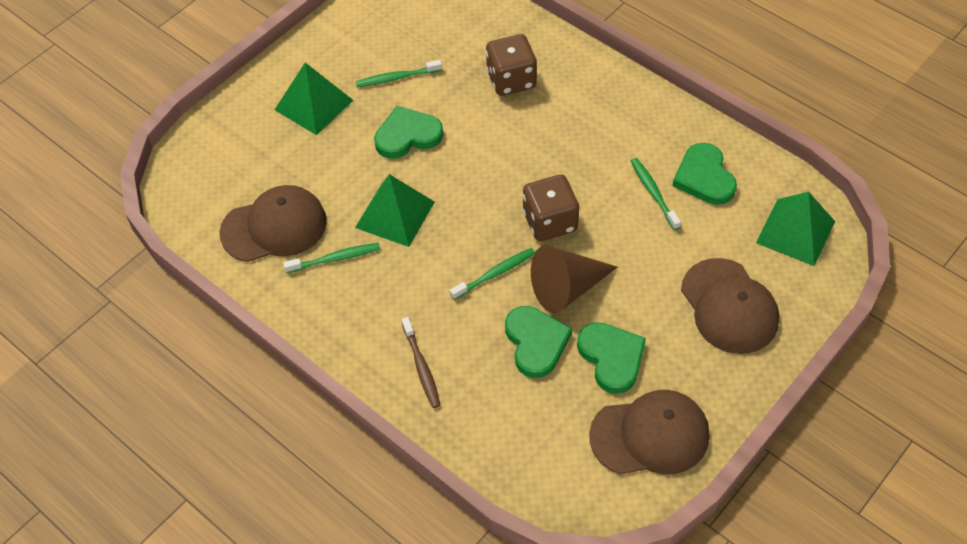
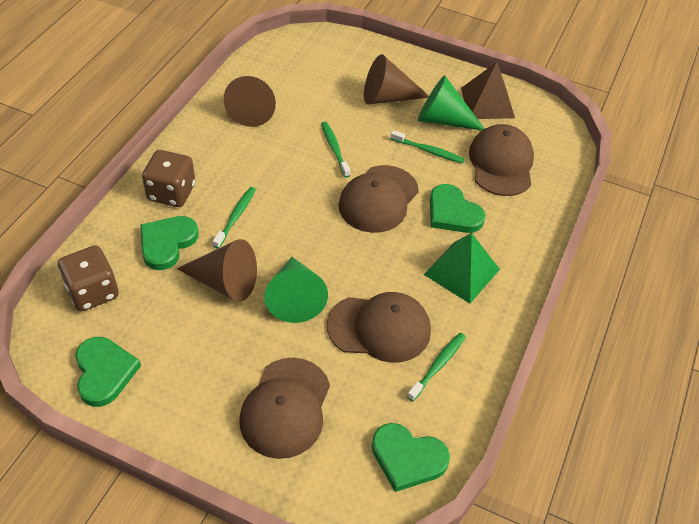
brown cap: [219,185,327,262] [589,390,709,475] [681,258,779,354] = 3 -> [239,357,330,459] [327,292,431,363] [339,165,419,233] [469,124,534,196] = 4
brown cone: [531,245,618,313] = 1 -> [177,239,257,302] [224,76,276,127] [364,54,429,104] = 3
brown pyramid: none = 0 -> [461,62,515,119] = 1
brown toothbrush: [402,317,440,408] = 1 -> none = 0
green cone: none = 0 -> [264,257,328,323] [418,75,485,130] = 2
green pyramid: [275,63,353,135] [355,174,435,247] [756,192,835,266] = 3 -> [424,233,500,304] = 1

